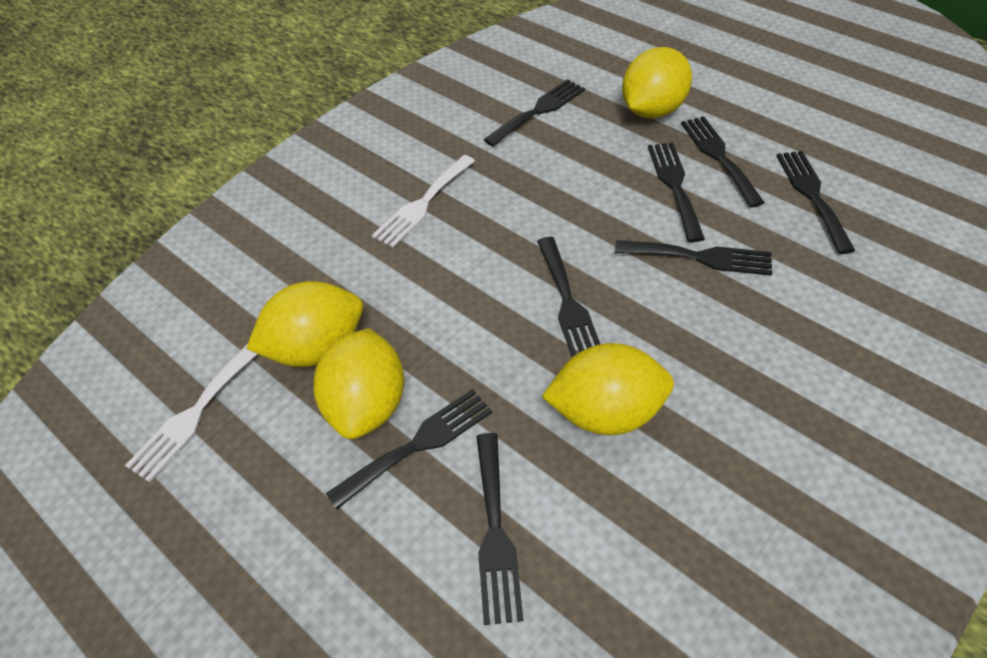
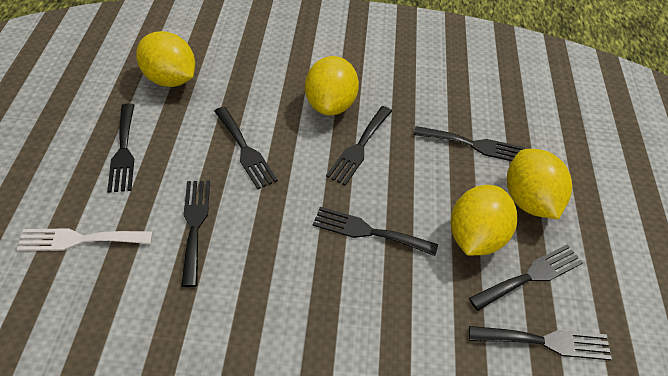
white fork: [125,344,257,482] [372,155,475,248] = 2 -> [17,228,153,251] = 1

